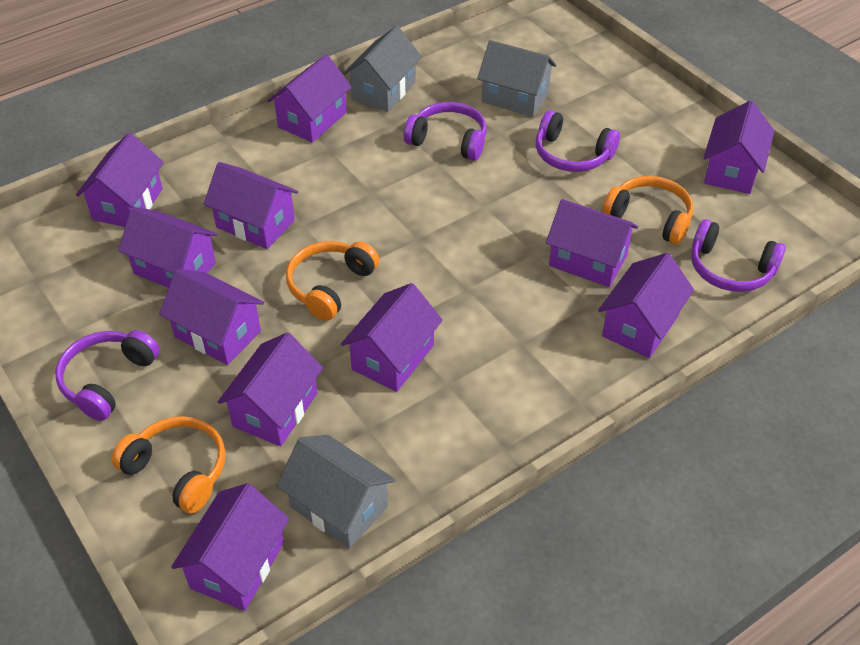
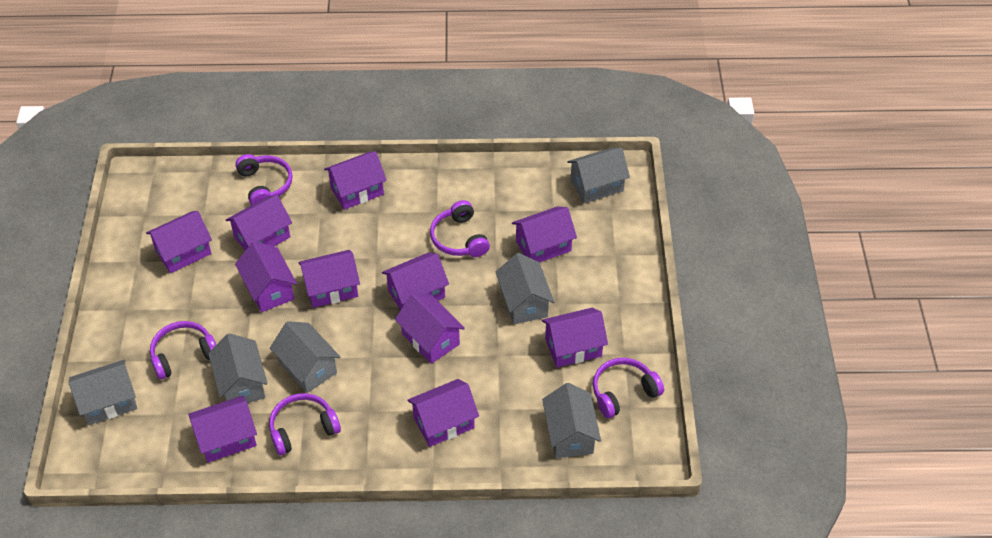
grey house: [276,435,396,549] [343,26,422,112] [477,40,557,117] = 3 -> [69,360,137,425] [208,333,268,403] [270,321,340,393] [495,253,554,324] [542,383,601,458] [567,147,630,203] = 6
orange headphones: [112,416,225,513] [286,241,379,321] [602,176,693,245] = 3 -> none = 0
purple headphones: [56,330,160,421] [404,102,487,161] [536,110,620,172] [691,219,786,292] = 4 -> [150,321,216,380] [235,154,293,205] [269,393,341,455] [430,200,490,257] [593,358,664,418] = 5

